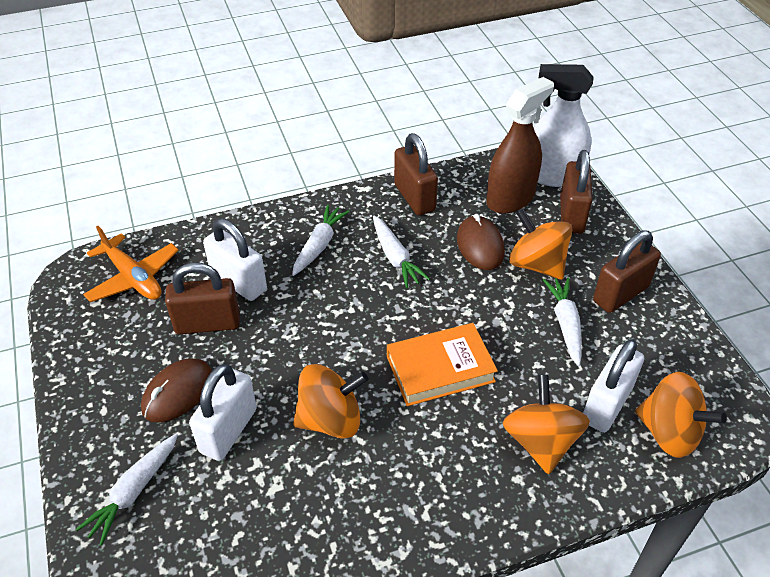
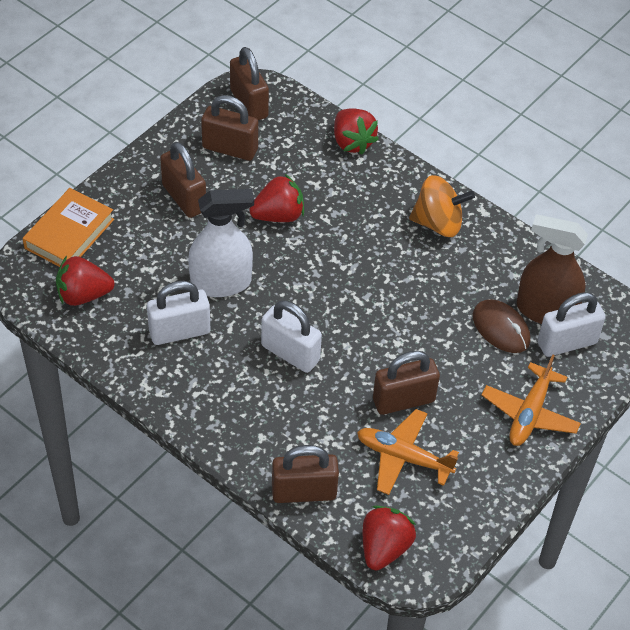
brown mouse: [141,358,212,422] [457,214,505,270] = 2 -> [473,299,530,353] = 1
brown padlock: [165,262,240,334] [394,133,438,216] [560,150,593,234] [593,230,661,313] = 4 -> [160,142,206,218] [201,95,258,161] [230,47,269,120] [272,445,339,503] [373,351,440,415] = 5
orange plane: [83,226,179,302] = 1 -> [357,409,459,495] [482,354,581,446] = 2
orange spinning top: [293,364,369,438] [503,374,590,474] [509,208,572,280] [635,372,727,458] = 4 -> [409,175,475,237] = 1
red strawberry: none = 0 -> [56,256,114,306] [249,174,304,222] [334,108,379,155] [363,506,416,570] = 4
white carrot: [76,433,178,545] [292,204,350,276] [373,216,430,288] [543,278,582,366] = 4 -> none = 0

